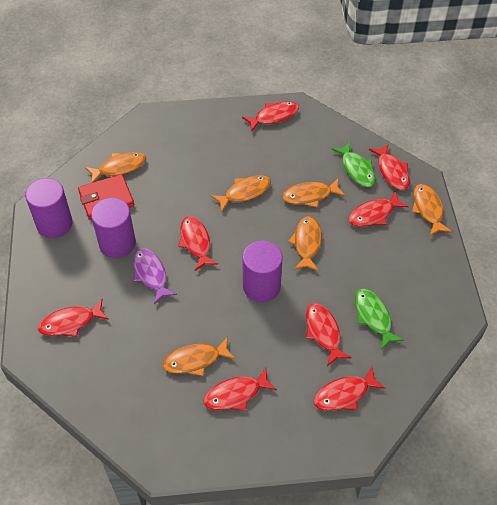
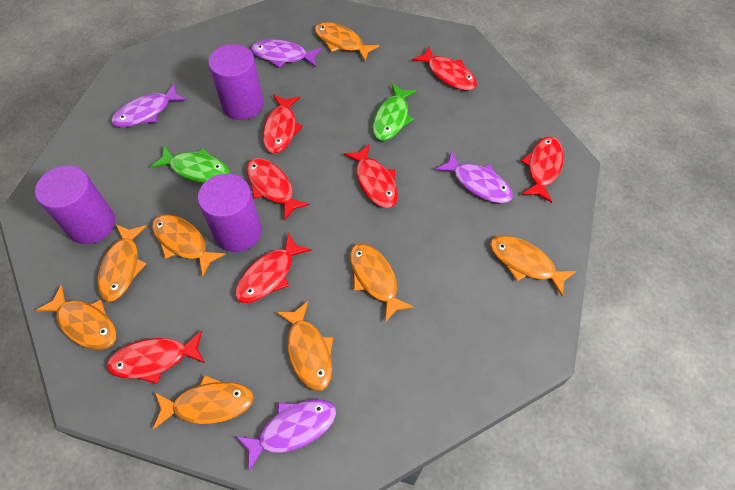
orange fish: [85,152,146,183] [163,337,235,376] [211,175,271,211] [282,179,345,207] [288,216,322,271] [412,184,452,236] = 6 -> [36,285,116,350] [97,225,147,302] [152,214,226,276] [153,375,254,429] [276,301,333,391] [315,22,379,61] [350,243,414,322] [490,235,576,296] = 8
purple fish: [133,248,177,304] = 1 -> [111,83,187,127] [236,400,336,472] [251,39,322,68] [435,151,513,203] = 4
red fish: [38,299,109,337] [178,216,218,271] [203,368,277,410] [242,101,299,132] [306,303,352,366] [314,367,385,411] [348,191,409,227] [369,143,410,190] = 8 -> [107,331,205,384] [235,232,311,303] [246,158,310,220] [262,95,303,154] [344,144,398,208] [412,47,477,90] [521,137,564,203] = 7
red wallet: [78,174,134,219] = 1 -> none = 0

